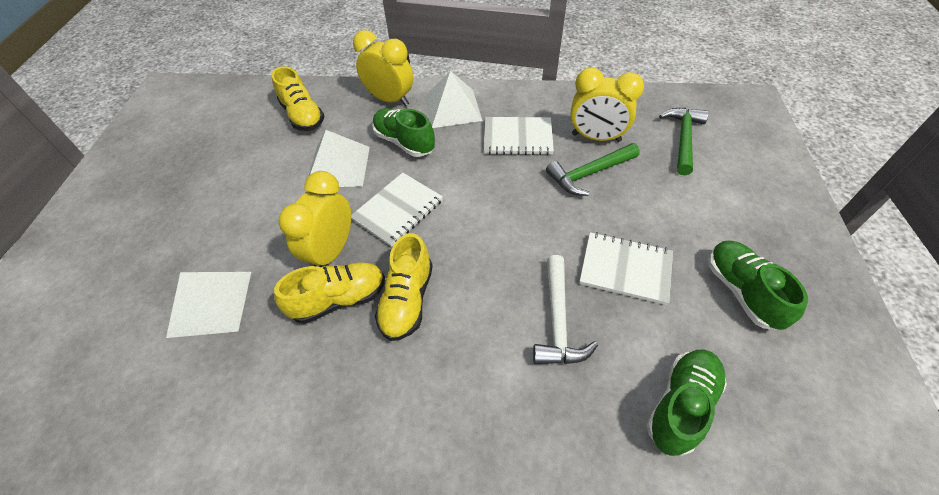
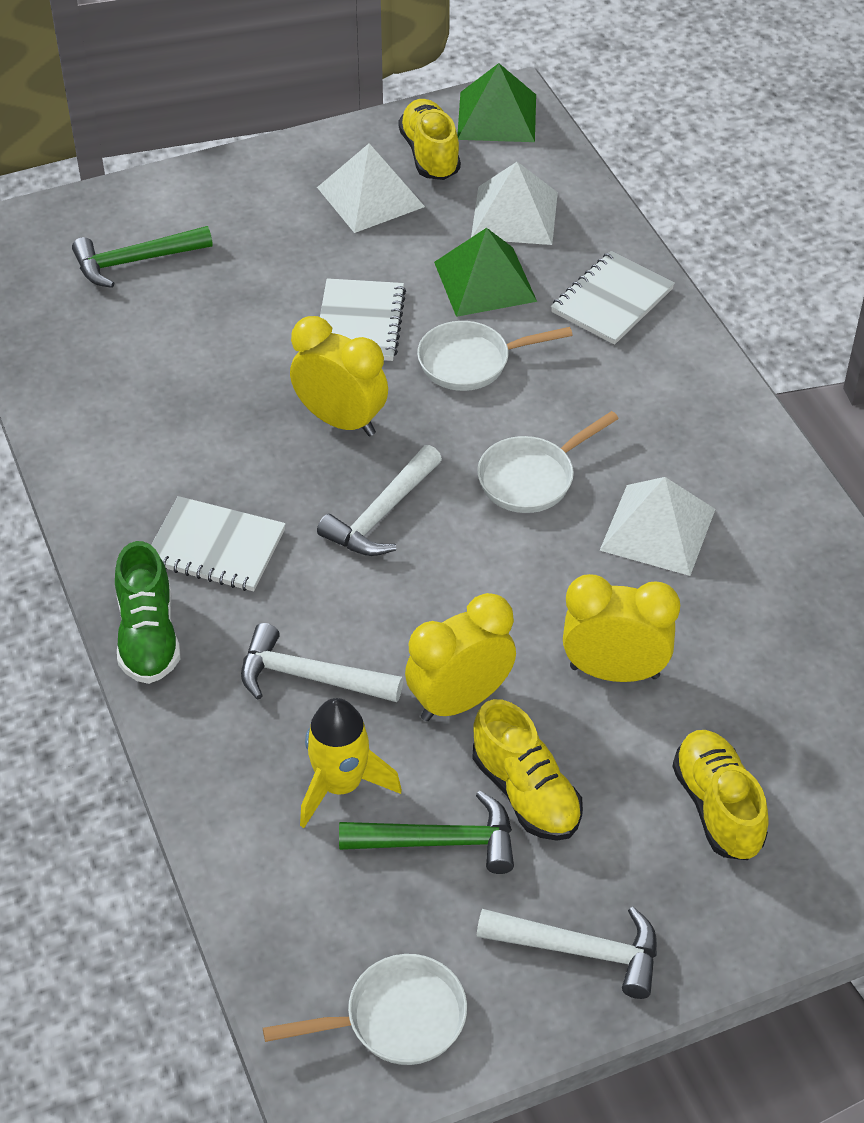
green pyramid: none = 0 -> [434,228,537,317] [457,63,536,142] = 2
green shoe: [372,108,435,157] [647,349,727,456] [708,241,808,330] = 3 -> [115,541,180,684] = 1
white hammer: [533,255,598,364] = 1 -> [241,623,403,702] [317,445,442,556] [477,907,657,999] = 3
white pan: none = 0 -> [263,954,467,1065] [417,321,573,391] [477,411,619,513] = 3
yellow rocket: none = 0 -> [300,698,402,828] = 1

